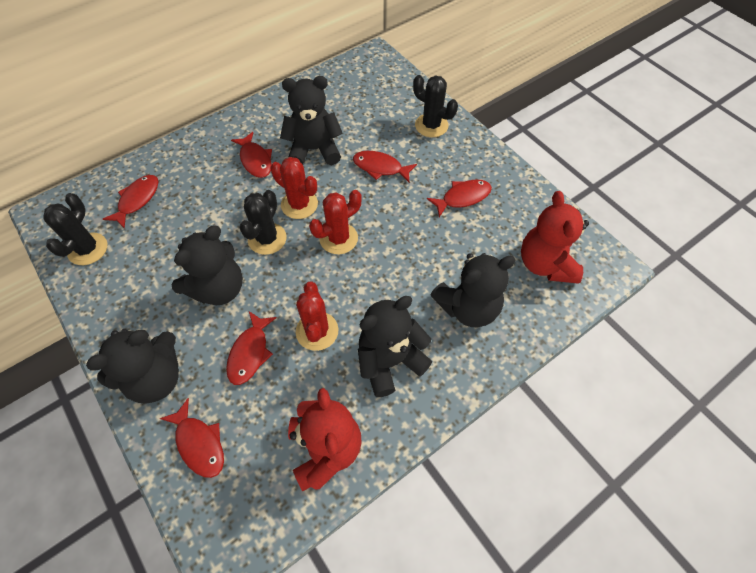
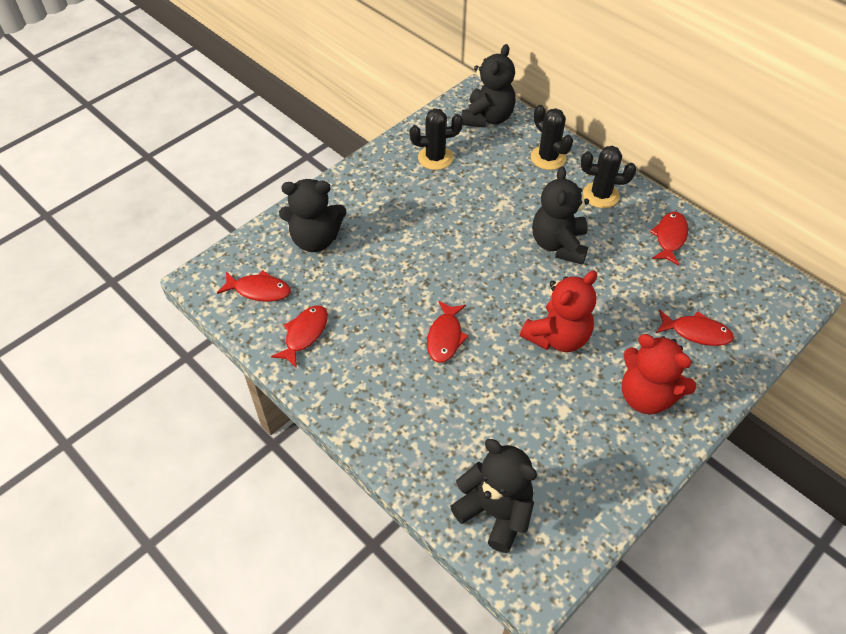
black teddy bear: [86,329,179,404] [171,225,243,305] [280,76,343,165] [358,296,433,397] [431,253,516,327] = 5 -> [279,179,346,252] [450,439,537,553] [461,44,516,128] [532,166,589,265] = 4
red cactus: [270,157,318,219] [296,282,338,351] [309,190,361,254] = 3 -> none = 0
red fish: [103,175,159,228] [159,398,224,478] [226,312,277,385] [231,132,272,178] [353,151,417,182] [427,180,492,217] = 6 -> [217,270,291,302] [271,305,328,368] [427,300,469,363] [650,212,688,266] [656,310,734,346] = 5

